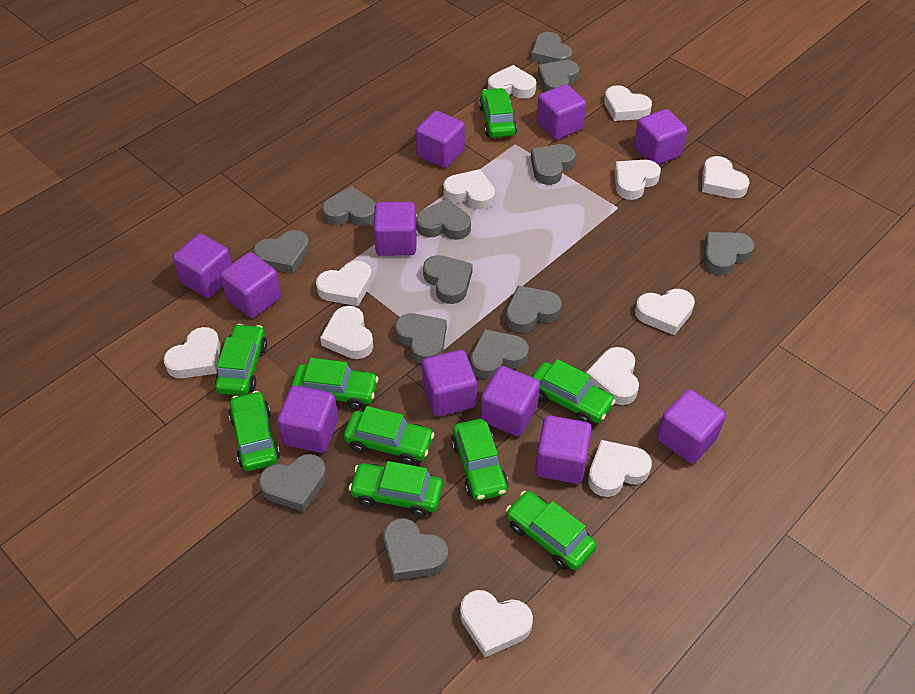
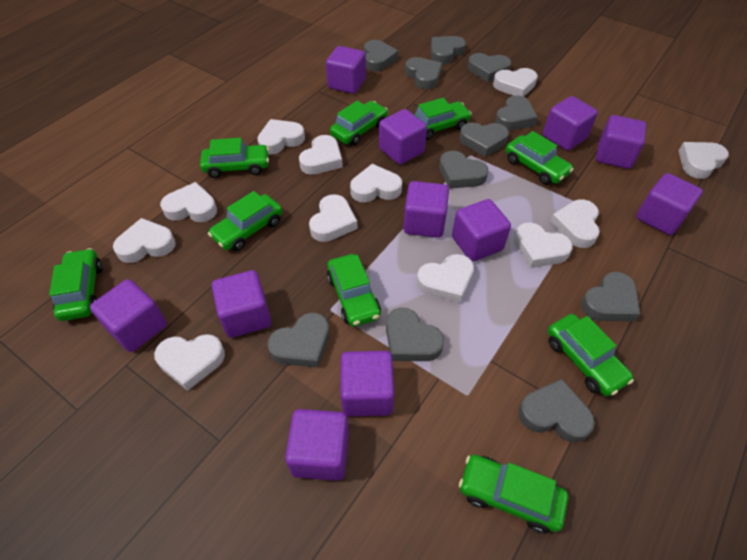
grey heart: [253,230,310,274] [259,454,327,512] [322,186,376,226] [383,518,448,580] [395,313,447,364] [416,199,471,240] [423,255,473,304] [470,329,529,379] [506,286,562,333] [531,32,572,64] [531,144,576,185] [537,60,579,92] [704,232,754,275] = 13 -> [268,313,329,368] [364,40,398,72] [386,307,444,361] [405,57,442,89] [431,36,466,64] [439,151,489,189] [459,122,509,157] [468,53,511,82] [495,95,538,131] [519,379,595,443] [581,272,640,322] = 11

